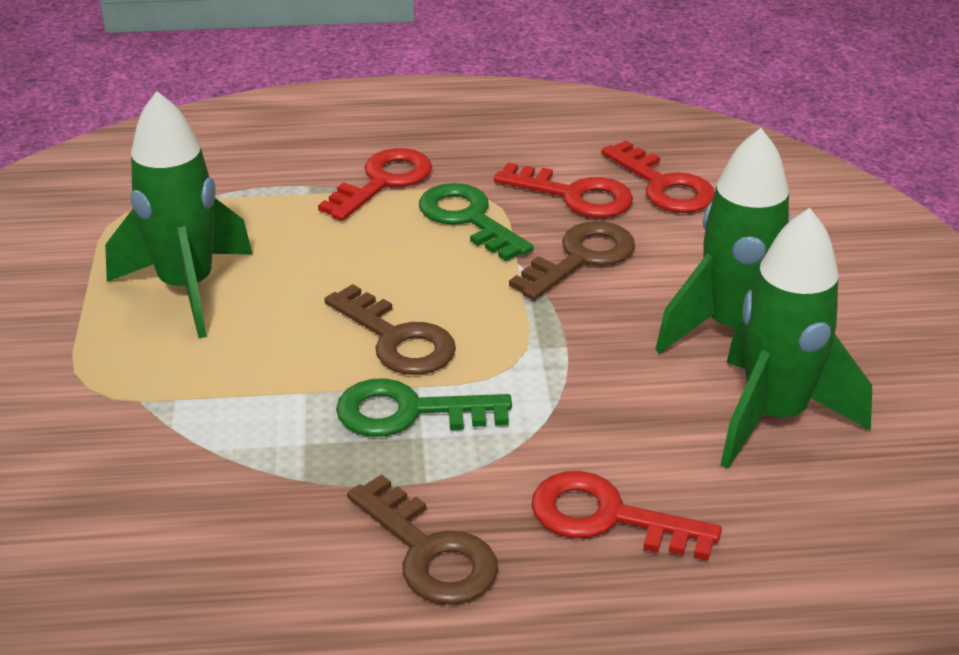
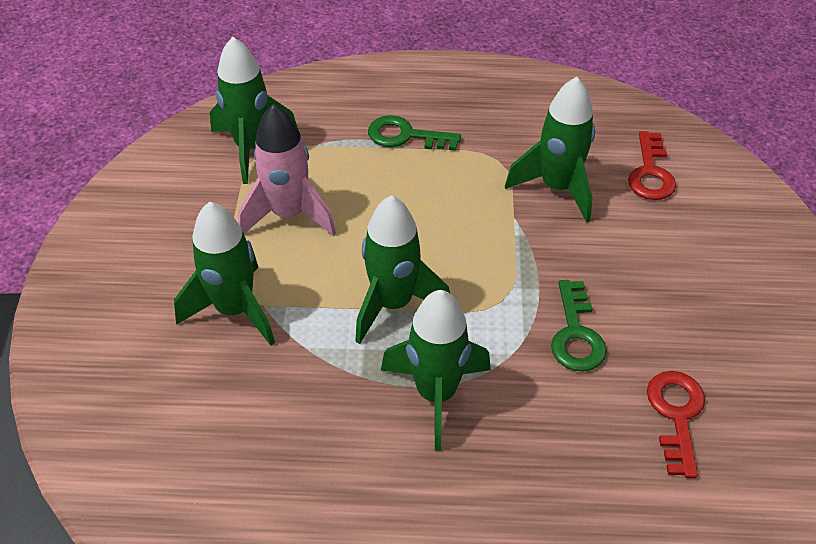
brown key: [324,284,456,375] [347,474,498,605] [509,221,635,300] = 3 -> none = 0
green rocket: [105,91,252,338] [655,128,791,354] [721,208,872,469] = 3 -> [174,202,275,346] [210,37,298,184] [355,195,450,344] [381,290,491,451] [505,77,595,223] = 5
pink rocket: none = 0 -> [238,104,336,236] = 1
red key: [318,148,432,221] [494,163,633,218] [531,471,722,560] [601,141,715,213] = 4 -> [628,131,676,200] [647,371,705,478] = 2

